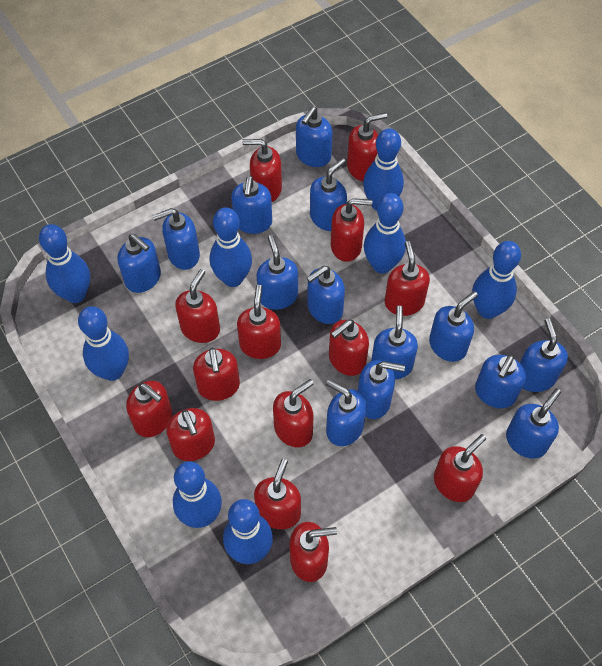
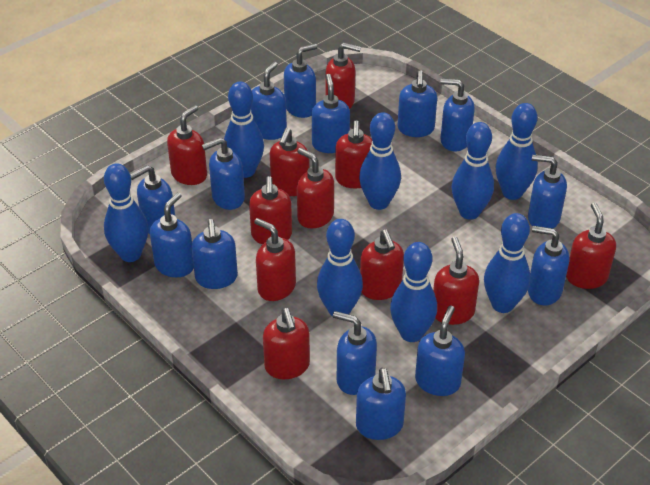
red soap dispenser: [126,381,172,437] [166,408,215,461] [175,269,220,343] [193,348,240,401] [237,285,281,359] [242,139,282,202] [254,459,301,529] [273,379,314,447] [289,522,337,582] [329,320,369,376] [331,198,372,262] [347,112,387,181] [385,241,430,316] [434,434,486,502] = 14 -> [167,105,207,185] [249,176,292,244] [254,218,296,301] [263,308,310,379] [270,128,309,196] [297,148,334,228] [326,43,361,109] [335,120,372,188] [360,230,404,300] [433,237,479,325] [566,203,616,289] = 11

